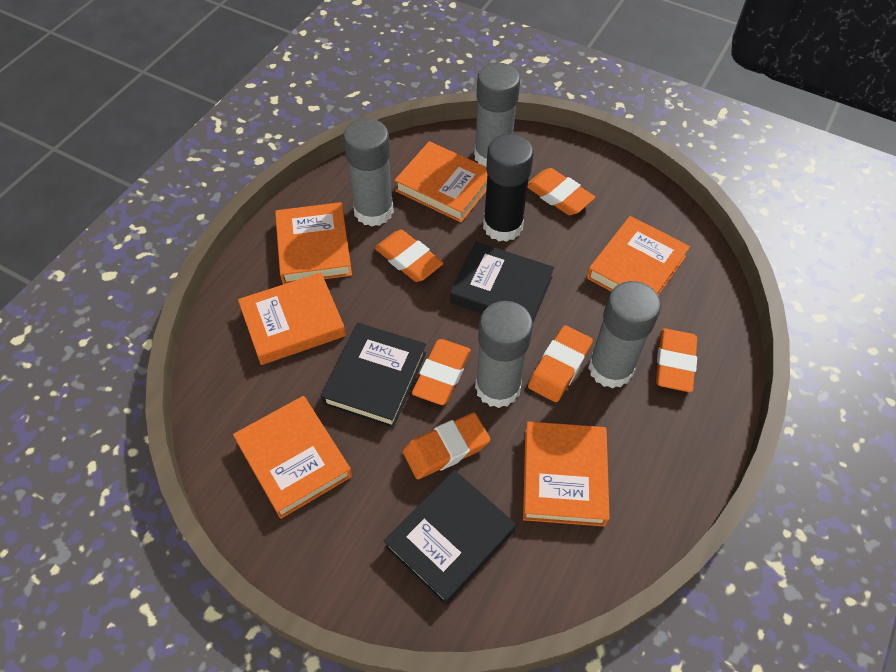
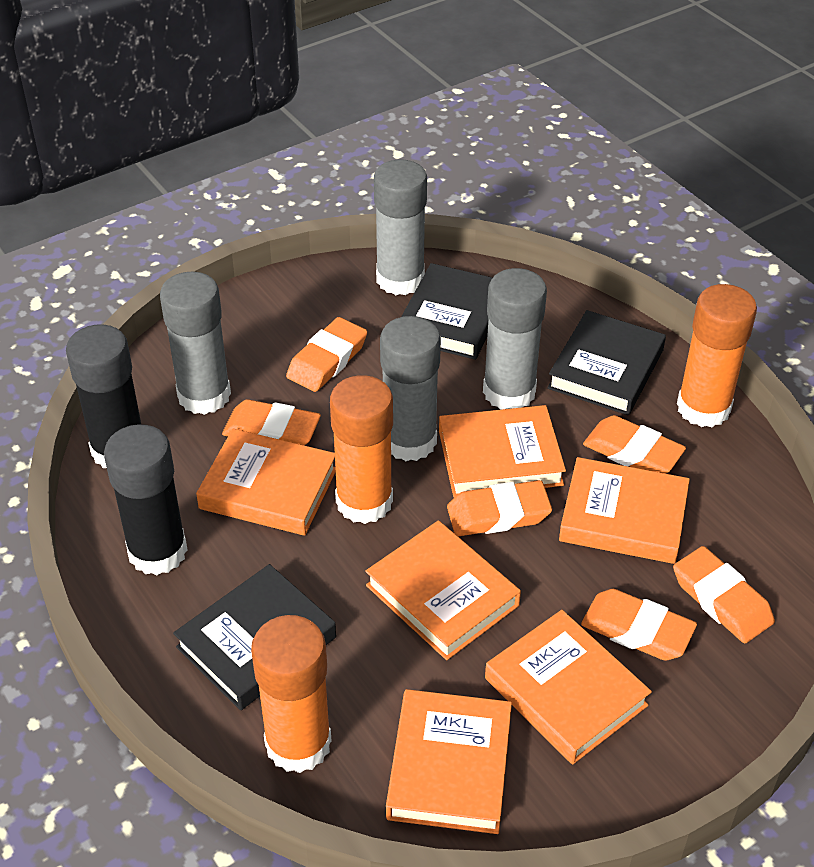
black glue stick: [483,134,534,242] = 1 -> [66,324,141,468] [104,424,188,575] = 2
orange glue stick: none = 0 -> [251,615,332,773] [330,375,393,524] [677,284,757,427] = 3

